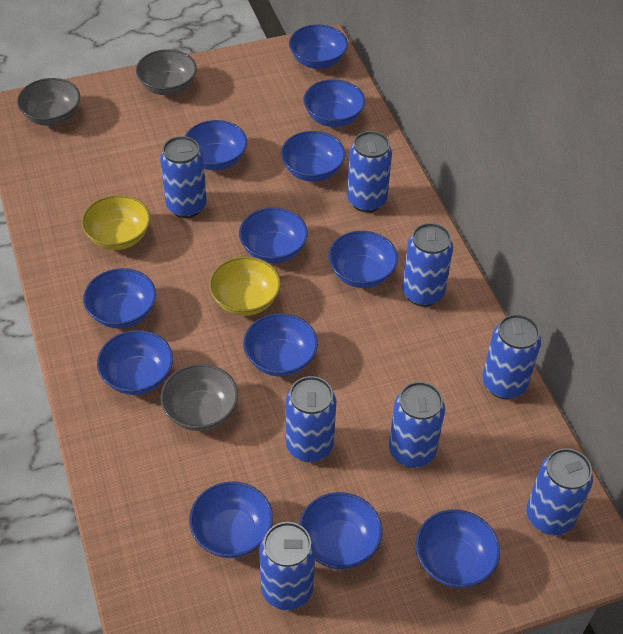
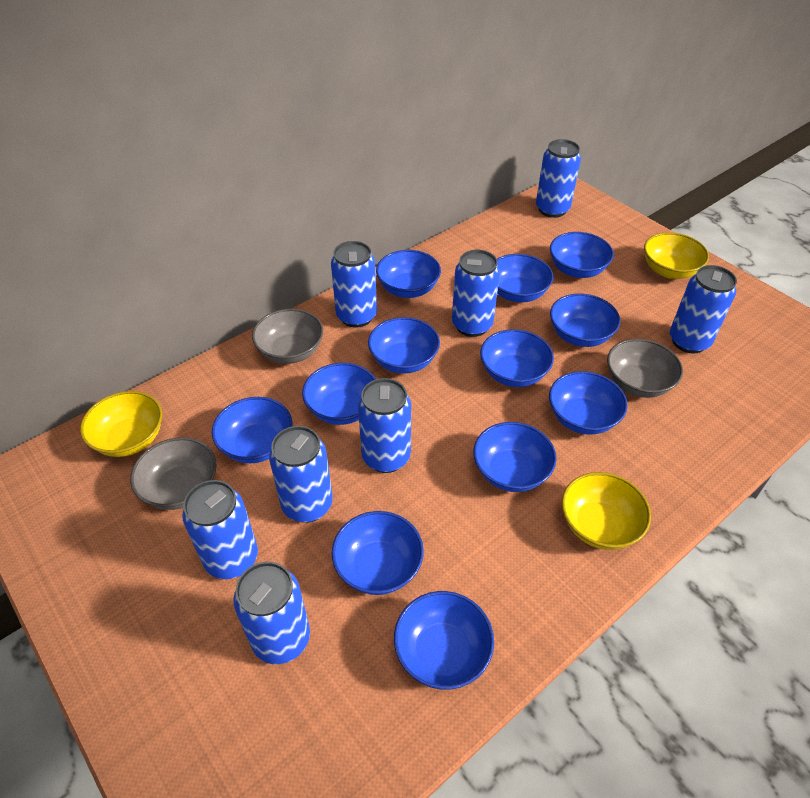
yellow bowl: [81,195,150,250] [209,257,281,316] = 2 -> [80,391,162,457] [562,472,651,550] [644,232,709,279] = 3

